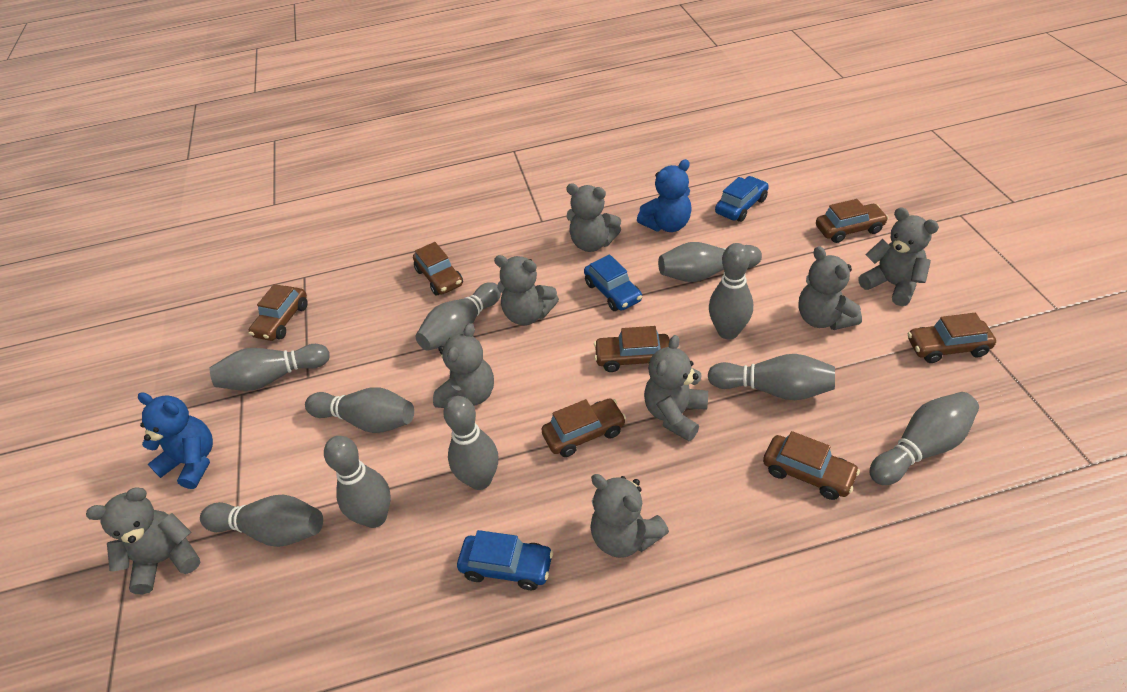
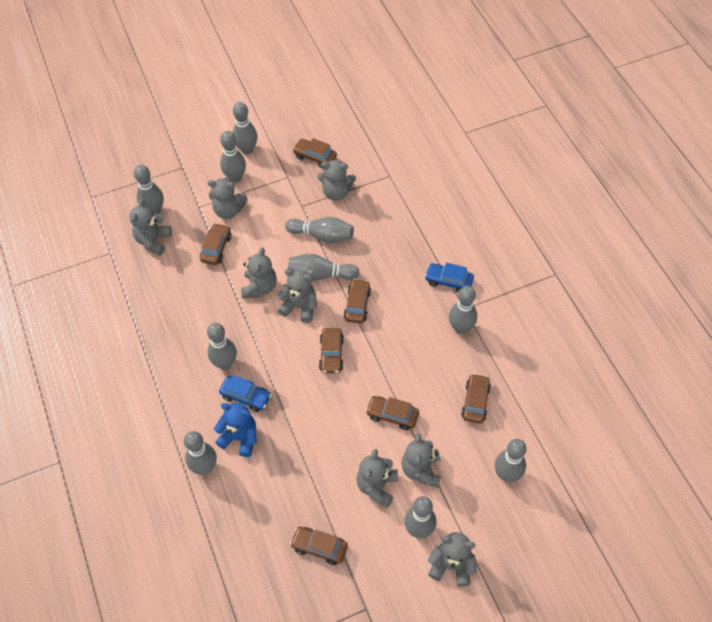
blue car: [457,530,553,590] [584,254,642,311] [715,176,769,222] = 3 -> [219,375,272,412] [425,263,474,293] = 2
blue teddy bear: [138,392,213,489] [637,159,692,232] = 2 -> [214,403,257,457] = 1

